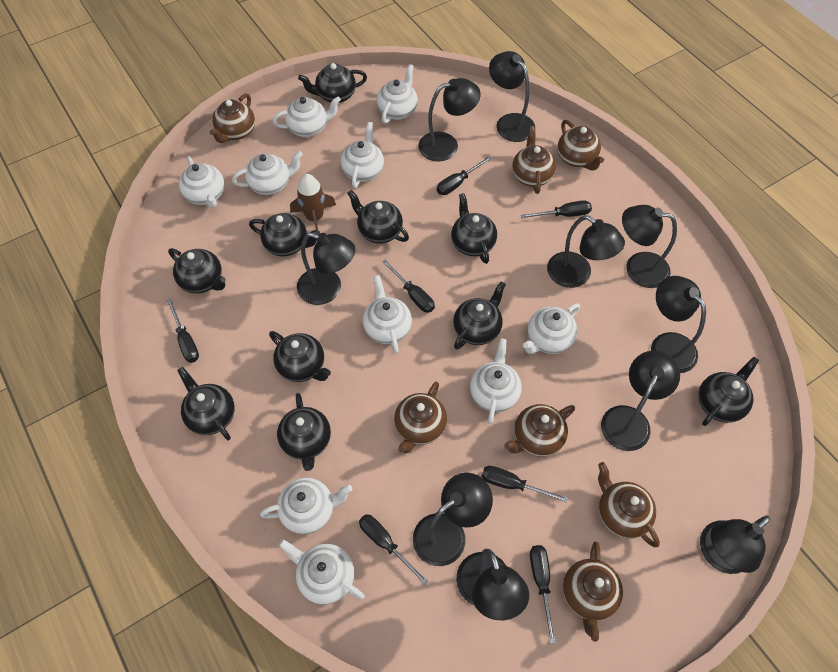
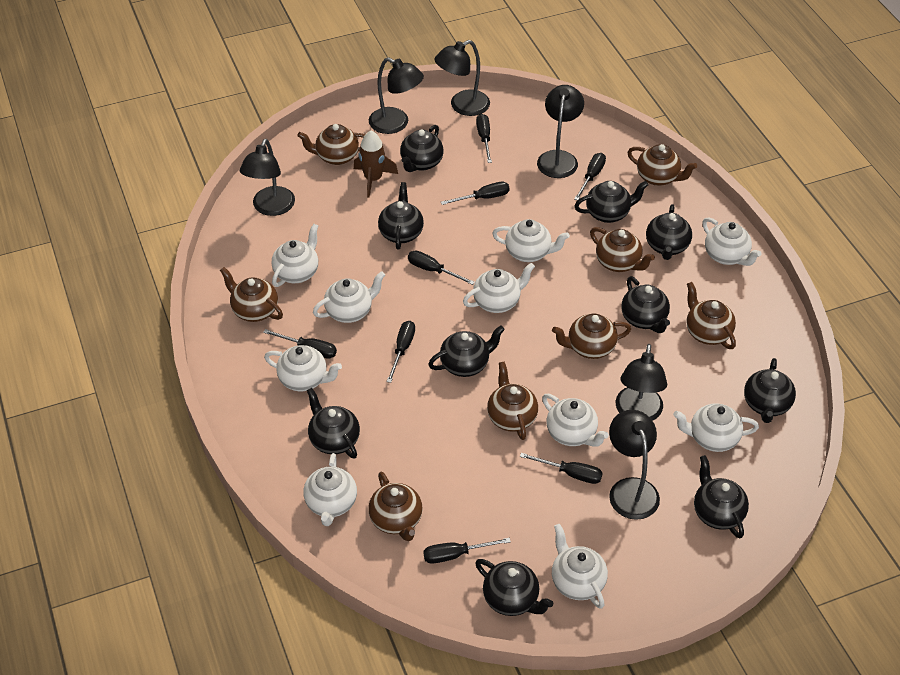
black lamp: [297,233,355,305] [413,473,493,566] [418,78,481,162] [456,549,529,620] [489,51,535,142] [547,215,625,288] [601,351,680,451] [622,205,677,288] [651,276,706,373] [700,516,770,574] = 10 -> [240,139,295,216] [369,57,424,134] [434,40,490,116] [537,85,584,178] [609,410,660,520] [616,344,667,421] = 6
black screwdriver: [167,298,199,363] [359,514,428,585] [382,259,435,313] [437,156,492,195] [482,466,568,503] [521,200,592,219] [530,545,556,644] = 7 -> [263,329,337,359] [386,321,415,383] [408,251,475,285] [423,538,511,564] [441,182,510,205] [476,114,492,163] [520,453,603,484] [574,153,606,200] = 8
brown teapot: [209,93,255,143] [394,381,447,453] [504,404,575,457] [512,126,556,194] [558,120,604,171] [563,542,623,642] [598,462,660,547] = 7 -> [220,267,283,322] [297,124,365,165] [368,472,423,541] [487,361,538,440] [552,314,631,359] [590,227,655,272] [627,144,697,186] [686,282,736,349] = 8

